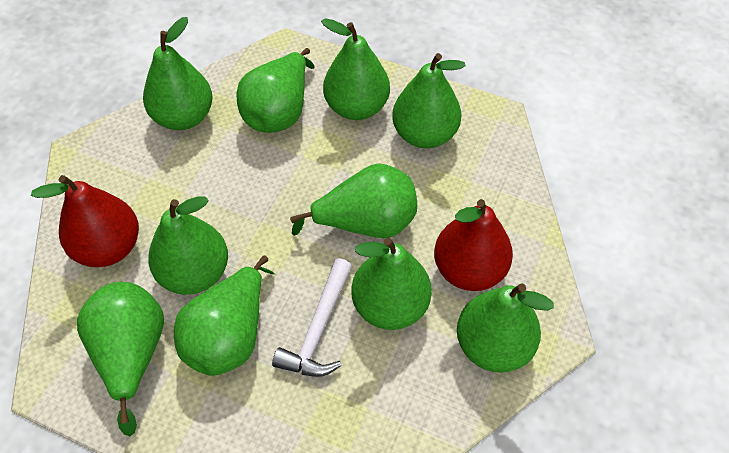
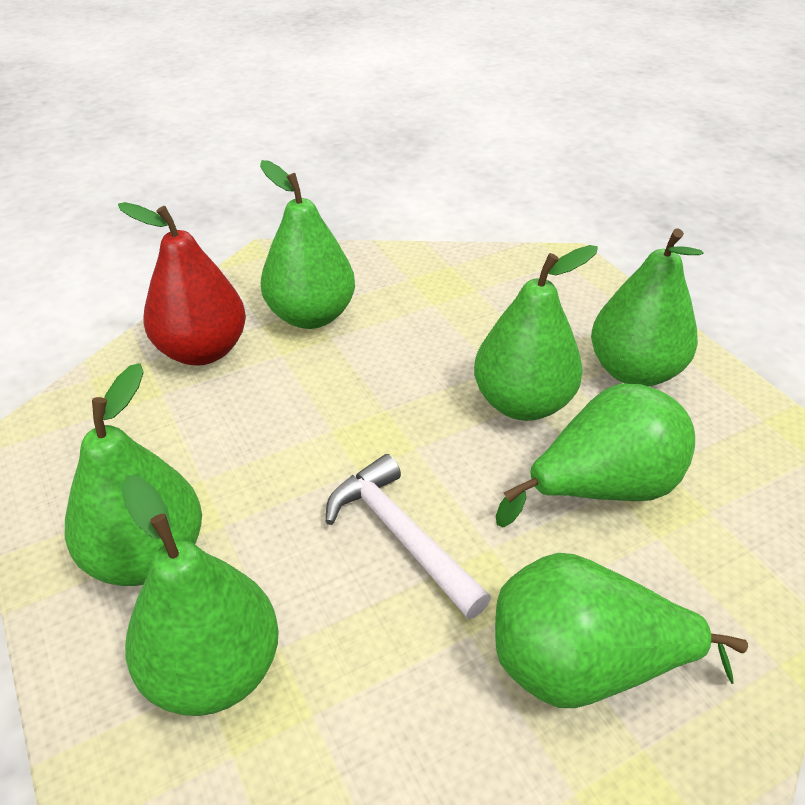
green pear: [77,282,164,436] [143,17,213,130] [148,197,228,295] [174,256,275,376] [236,48,314,133] [290,163,417,238] [321,18,390,120] [351,238,432,330] [392,53,466,148] [457,283,554,373] = 10 -> [65,363,202,586] [121,475,279,716] [260,160,355,329] [474,245,598,421] [495,553,748,708] [496,383,695,527] [591,228,703,387] = 7
red pear: [31,175,139,267] [434,199,513,291] = 2 -> [118,202,246,366] = 1

